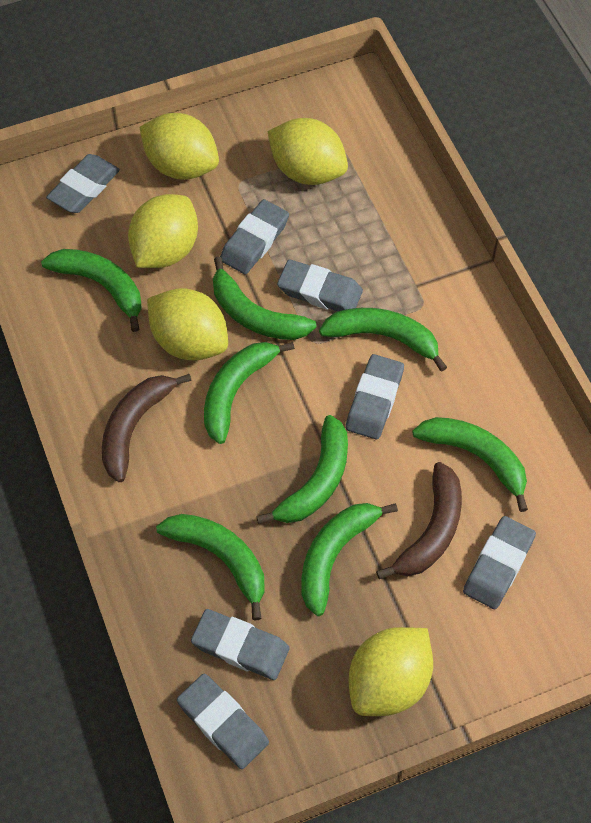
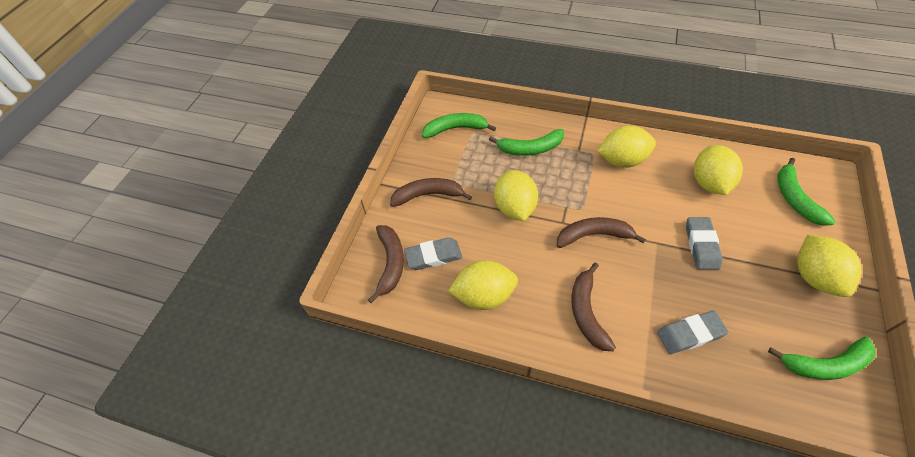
brown banana: [102,374,192,482] [376,462,462,579] = 2 -> [368,225,404,303] [390,178,472,207] [557,217,646,248] [571,263,616,351] = 4
green banana: [41,249,142,332] [156,514,265,620] [204,342,295,444] [213,256,317,340] [256,415,348,524] [302,503,398,616] [319,308,447,372] [412,417,528,512] = 8 -> [422,113,496,138] [489,129,564,156] [768,337,875,380] [777,158,836,226] = 4
grey eraser: [46,154,120,213] [177,674,269,769] [191,609,290,680] [220,199,289,274] [277,259,363,311] [346,354,404,439] [463,516,536,609] = 7 -> [404,237,462,270] [657,311,729,354] [686,217,723,270] = 3

